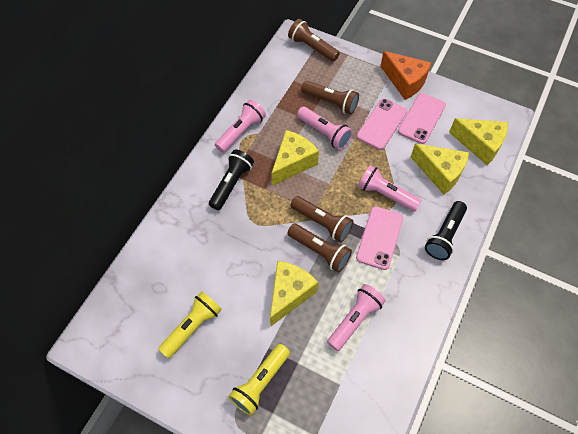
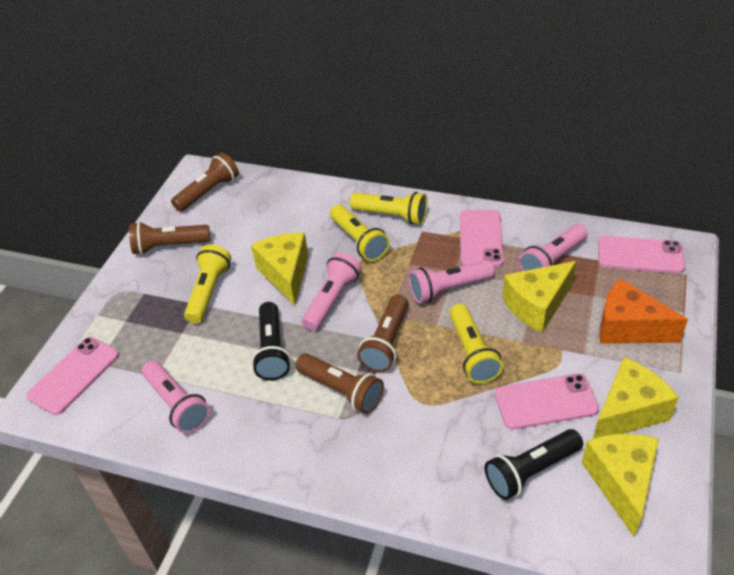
pink phone: [356,206,403,270] [357,98,407,150] [398,93,446,144] = 3 -> [26,337,119,415] [460,210,504,267] [495,374,599,430] [598,236,685,274] = 4
yellow flashlight: [158,291,222,359] [228,344,290,416] = 2 -> [184,244,231,324] [330,205,390,261] [350,192,428,225] [450,304,503,384] = 4

